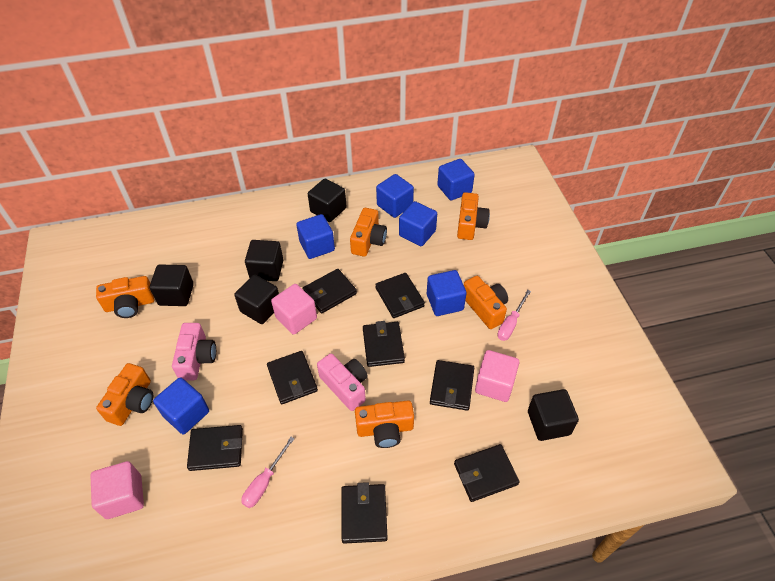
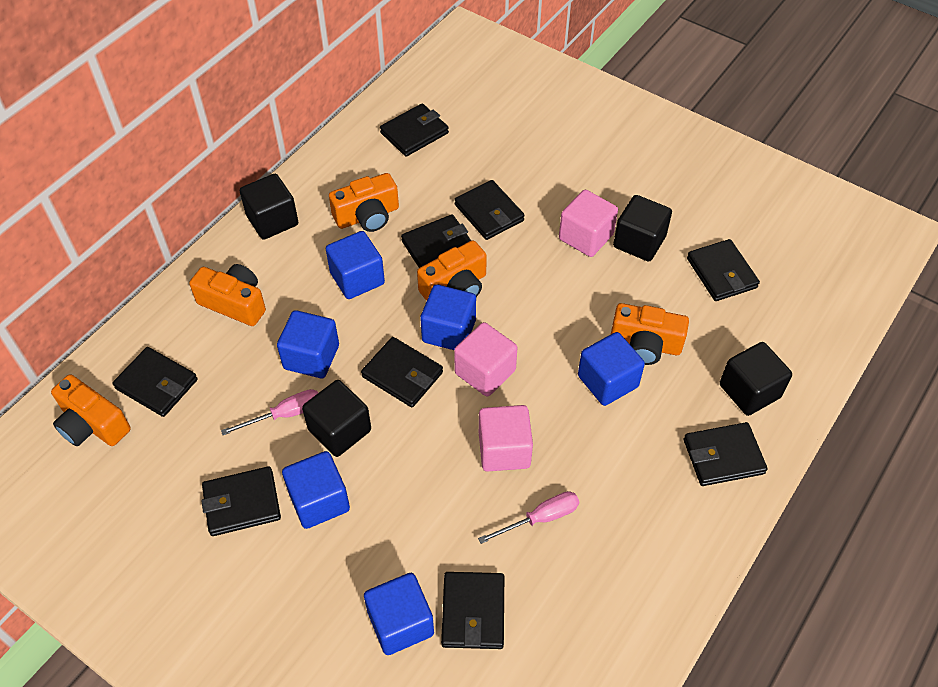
black cube: [150,264,194,306] [234,275,279,324] [245,240,283,281] [308,179,347,222] [528,389,579,441] = 5 -> [240,174,298,240] [302,380,371,457] [613,195,672,262] [720,342,792,416] = 4
black wallet: [187,425,243,471] [267,351,318,404] [303,269,357,314] [341,482,388,543] [363,321,405,367] [375,273,425,318] [430,360,474,411] [454,444,520,502] = 8 -> [113,347,198,417] [201,466,281,536] [361,337,443,407] [380,103,449,157] [401,214,471,268] [441,572,504,649] [454,180,525,240] [684,422,767,486] [687,239,760,301] = 9
orange camera: [96,276,154,318] [96,363,153,426] [350,208,387,257] [355,400,414,448] [457,192,490,240] [464,276,508,329] = 6 -> [51,374,131,446] [189,264,266,326] [329,173,399,232] [417,240,487,301] [611,303,689,365] = 5
pink camera: [172,323,216,380] [317,353,368,411] = 2 -> none = 0

